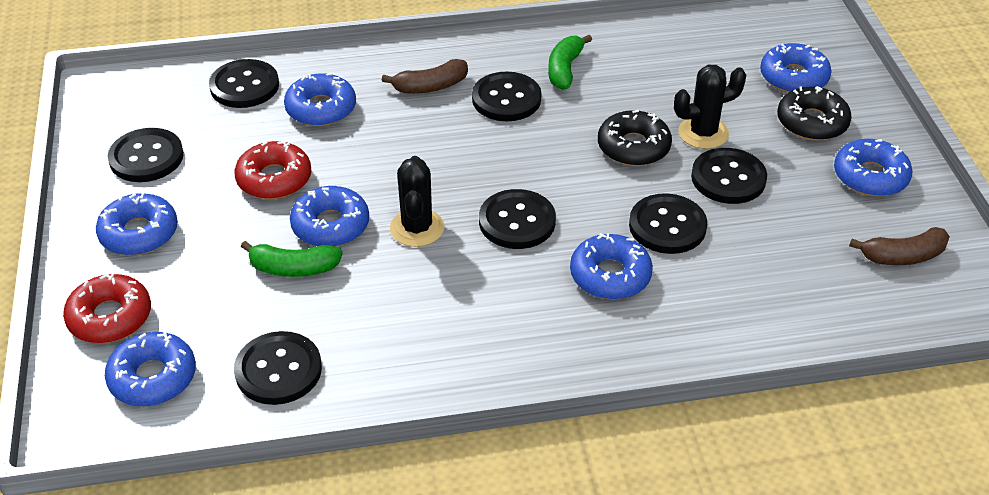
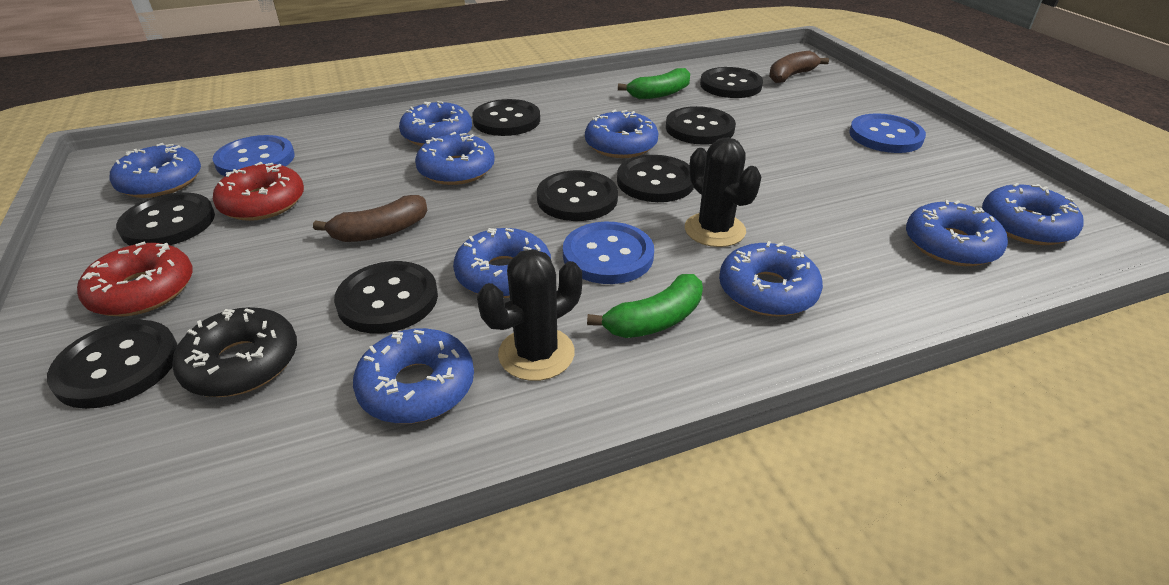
black button: [108,128,184,182] [209,59,279,108] [234,331,322,405] [472,72,541,121] [479,189,556,249] [629,193,707,254] [691,148,767,204] = 7 -> [47,320,177,409] [116,192,215,246] [334,261,438,333] [472,99,540,136] [537,170,618,221] [617,155,694,202] [666,106,736,145] [700,67,763,98] = 8
black donut: [598,110,672,166] [777,86,852,141] = 2 -> [172,307,297,397] = 1
blue button: none = 0 -> [213,135,295,176] [563,222,654,284] [849,113,926,153] = 3
blue donut: [96,193,178,255] [105,332,196,406] [284,73,356,126] [290,186,369,247] [570,233,653,300] [760,43,831,93] [834,139,913,197] = 7 -> [110,143,201,198] [353,328,474,424] [399,101,472,146] [415,132,495,185] [453,228,551,298] [585,110,658,158] [719,241,823,316] [906,200,1008,266] [982,183,1084,245] = 9

